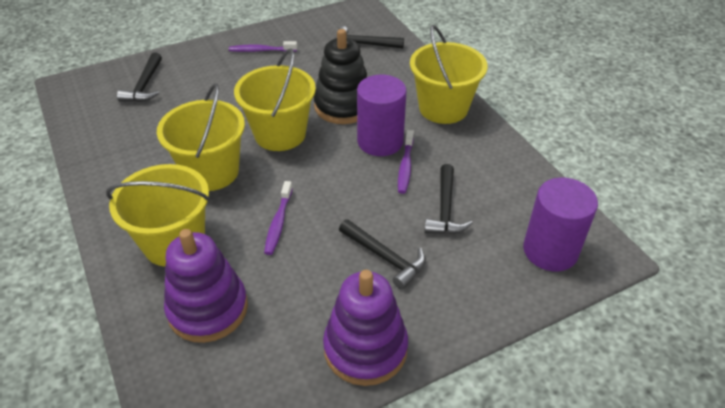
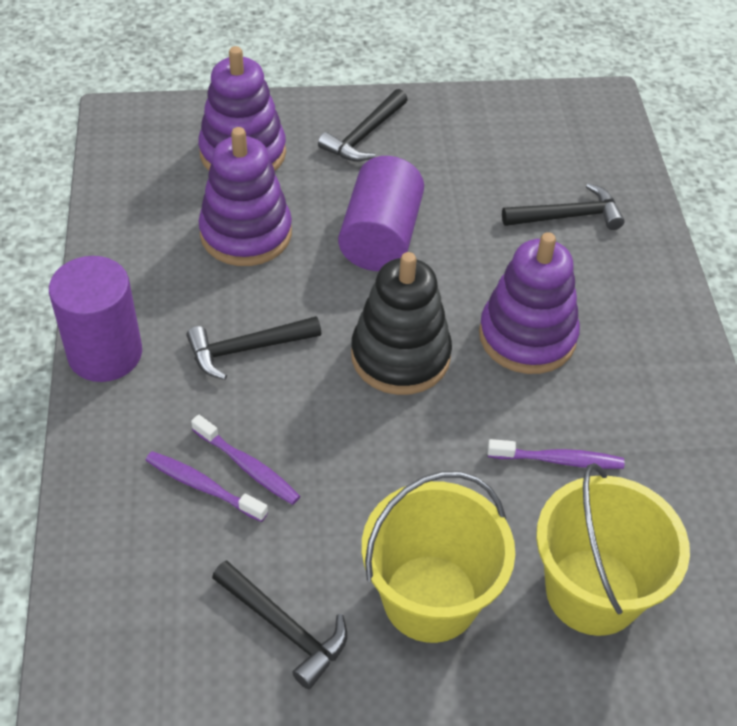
purple stacking toy: [164,229,248,343] [323,270,408,386] = 2 -> [198,46,286,171] [199,127,292,266] [479,232,580,374] = 3
yellow bucket: [106,164,210,266] [157,83,245,191] [234,48,316,151] [410,25,488,124] = 4 -> [362,471,515,643] [536,463,690,636] = 2

